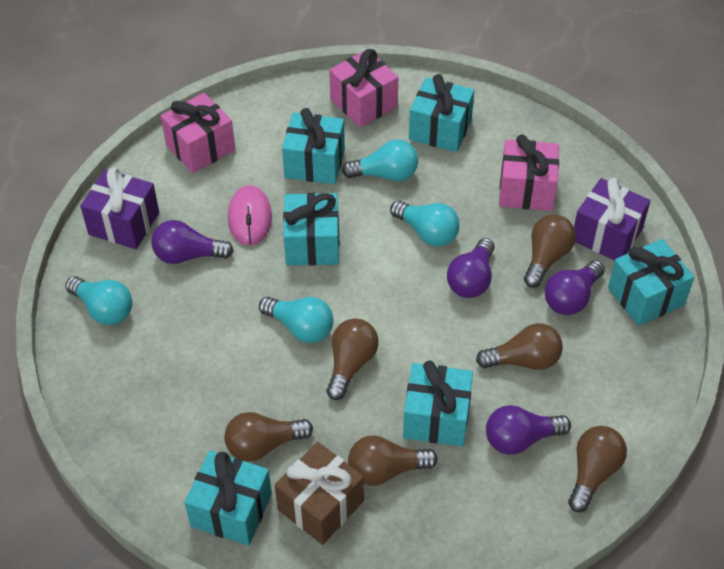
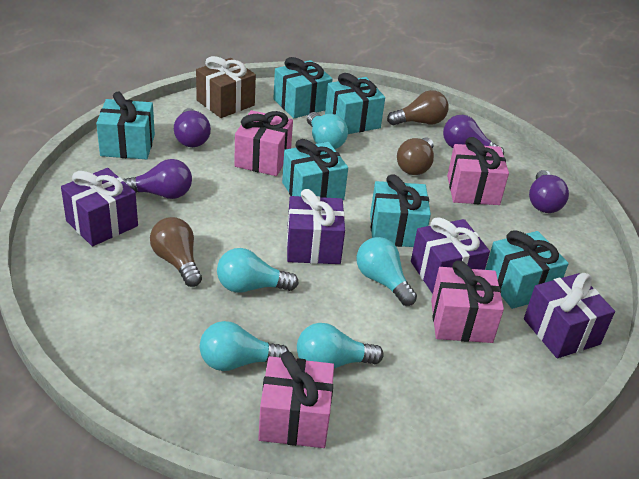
brown light bulb: [224,412,313,462] [327,319,378,400] [348,436,438,486] [476,323,563,370] [524,214,576,288] [568,426,627,512] = 6 -> [150,217,202,287] [387,90,449,125] [397,137,434,175] = 3
pink gift: [161,93,235,173] [329,49,398,127] [499,134,559,211] = 3 -> [234,110,293,176] [258,351,334,448] [431,260,504,343] [447,137,509,205] = 4
pink mouse: [228,185,272,246] = 1 -> none = 0
purple gift: [80,167,159,249] [574,178,650,261] = 2 -> [61,168,138,246] [287,189,345,264] [411,217,490,294] [524,273,615,358] = 4
turquoise light bulb: [65,276,133,325] [259,297,333,343] [342,139,418,181] [390,200,460,246] = 4 -> [200,321,289,371] [217,248,299,293] [297,323,384,368] [307,112,348,149] [357,237,417,306] = 5

